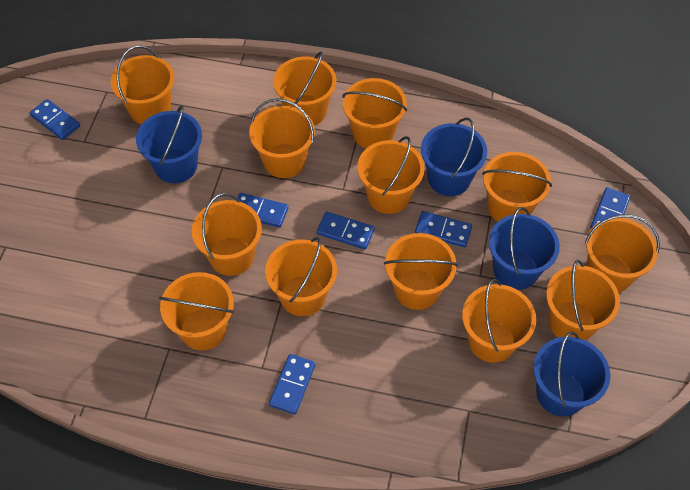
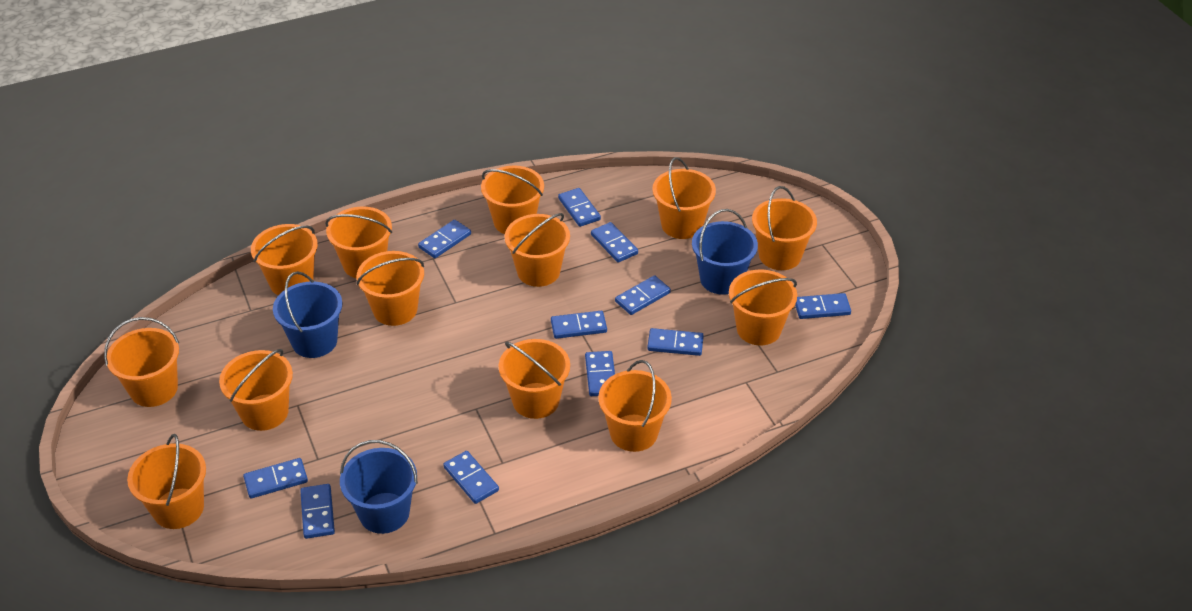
blue bucket: [136,105,202,183] [421,118,487,196] [489,207,560,290] [533,332,610,416] = 4 -> [273,271,342,358] [340,440,418,534] [692,209,758,295] = 3
blue domino: [29,99,80,140] [237,193,288,228] [269,354,315,414] [317,212,375,249] [415,211,472,247] [590,187,630,229] = 6 -> [243,458,308,499] [300,484,335,539] [418,220,471,258] [443,451,499,504] [551,311,607,339] [558,188,601,227] [585,351,615,396] [591,222,638,263] [615,275,671,315] [647,328,704,356] [795,293,851,319] = 11

